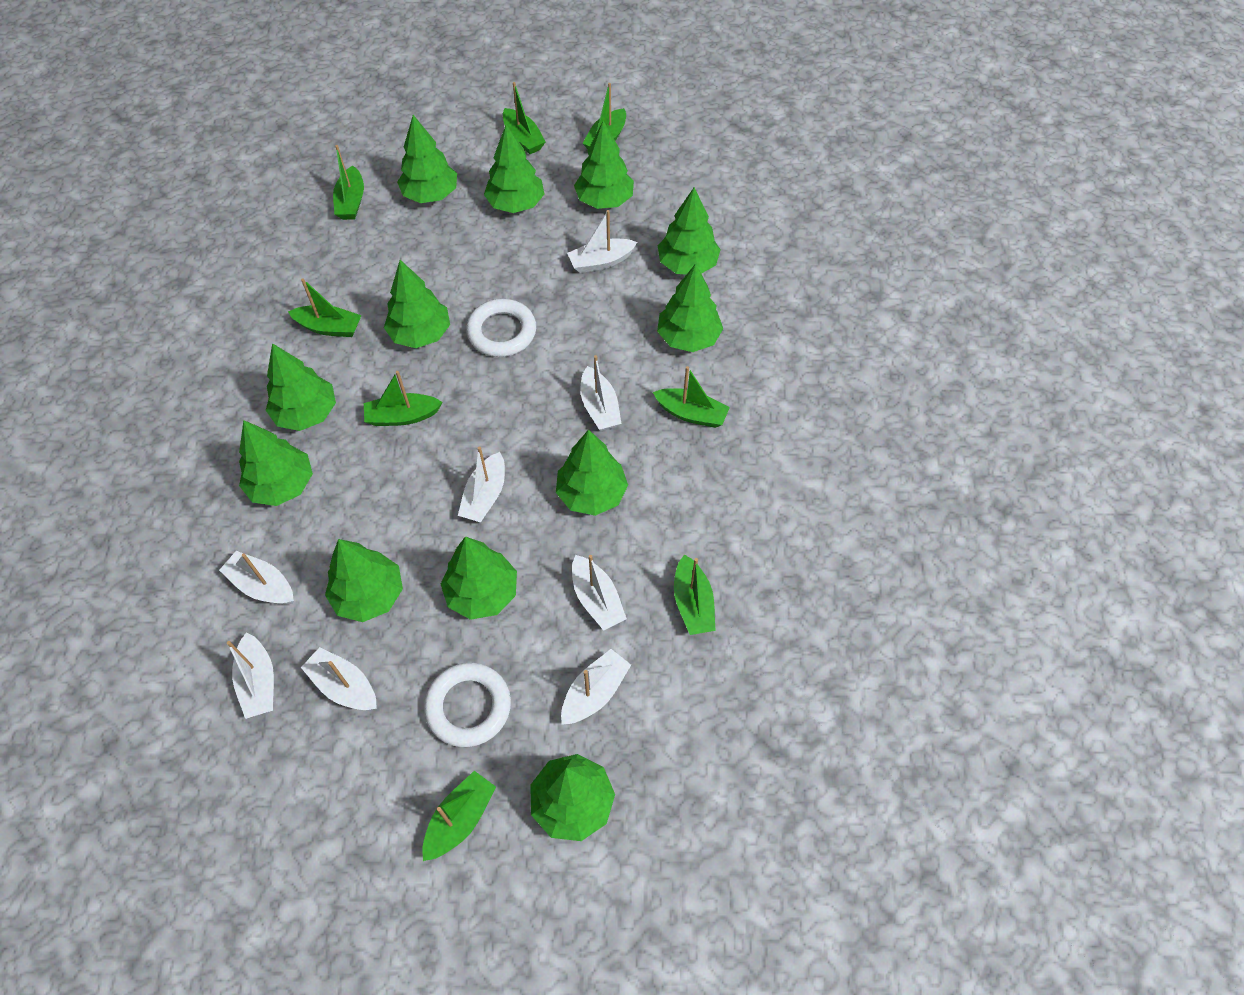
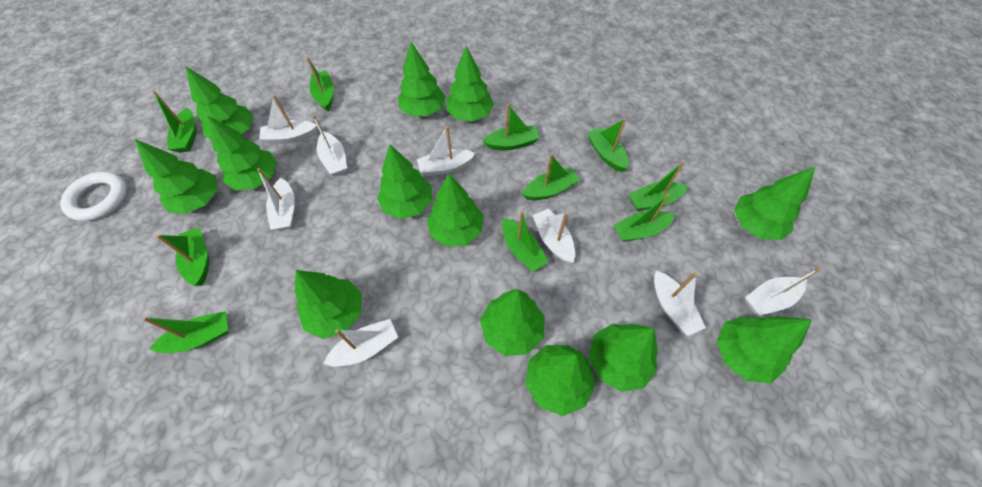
green boat: [288,278,362,337] [333,145,364,220] [364,371,442,426] [422,771,496,861] [503,82,546,154] [582,83,626,149] [653,366,730,428] [674,554,716,635] = 8 -> [142,311,228,353] [152,91,197,153] [156,228,209,286] [306,57,334,111] [483,104,540,150] [502,211,548,272] [522,154,580,200] [587,118,629,172] [614,194,675,242] [629,162,688,211] = 10
green tree: [239,420,313,506] [266,343,336,431] [325,539,403,622] [384,260,450,348] [397,115,457,203] [441,536,517,620] [484,124,544,213] [530,754,615,841] [556,429,628,516] [574,121,634,209] [657,264,723,352] [658,187,721,275] = 12 -> [135,139,218,214] [185,66,253,139] [207,115,277,191] [295,270,362,339] [377,144,432,219] [398,42,446,116] [427,174,484,247] [446,46,494,122] [480,290,545,356] [525,345,595,416] [588,324,658,392] [717,316,812,383] [734,166,816,240] = 13
white ring: [424,663,511,747] [466,299,536,357] = 2 -> [60,172,127,221] = 1

